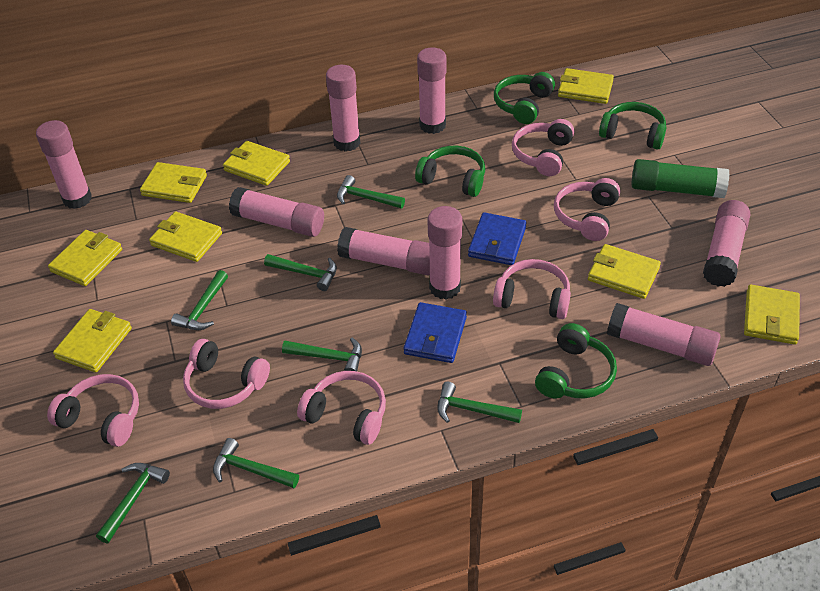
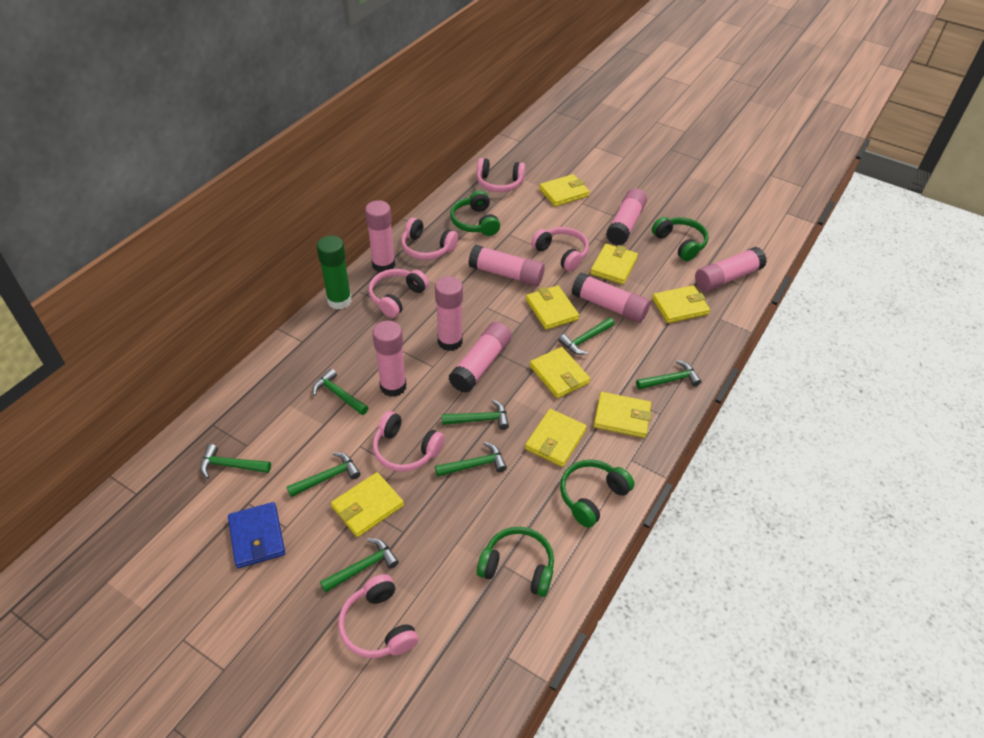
blue wallet: [403,302,467,363] [468,212,527,265] = 2 -> [228,502,285,568] = 1
green hammer: [96,463,170,543] [171,270,228,330] [213,438,299,488] [264,254,337,291] [282,337,362,371] [337,175,405,209] [437,382,522,423] = 7 -> [200,444,271,479] [287,452,360,497] [312,368,369,415] [320,538,399,593] [435,442,507,477] [442,400,509,430] [558,317,614,355] [636,360,702,390] = 8

